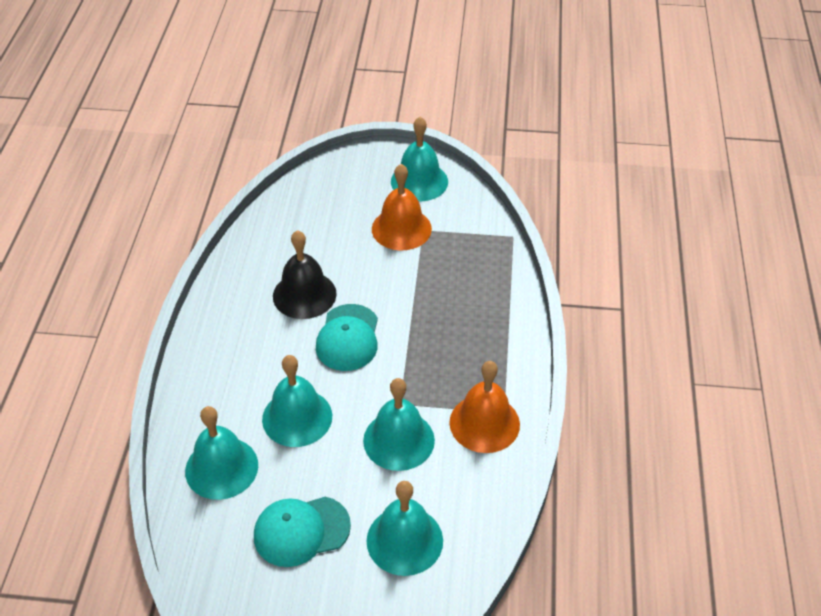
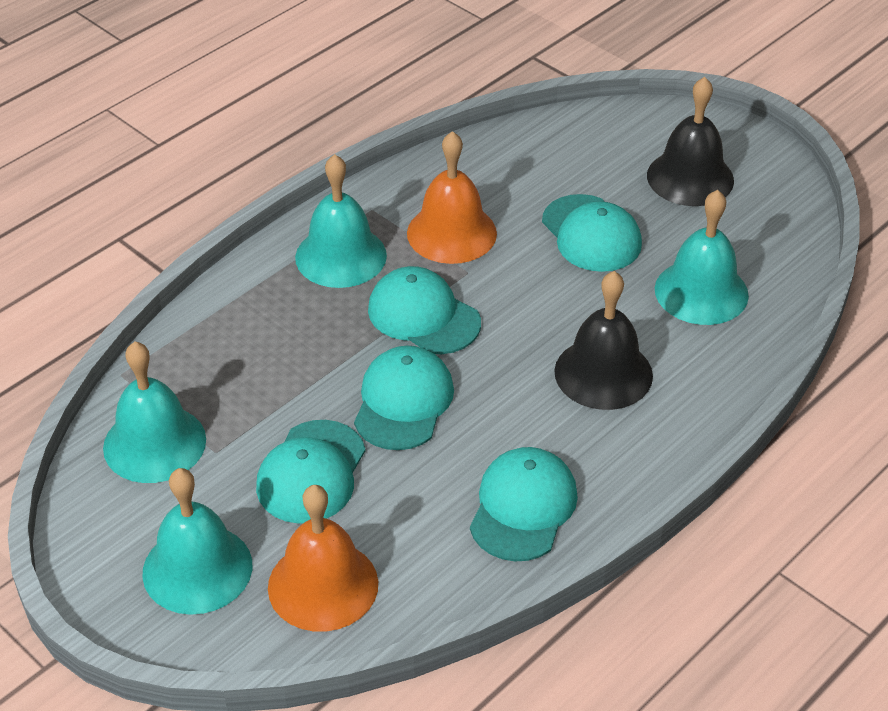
black bell: [273,230,337,319] = 1 -> [554,271,653,410] [647,77,734,206] = 2
turquoise bell: [185,406,258,500] [262,355,332,447] [363,378,435,471] [366,481,443,576] [391,117,448,201] = 5 -> [103,342,206,483] [142,468,252,615] [295,154,387,288] [655,190,749,325] = 4
turquoise cap: [254,497,351,567] [316,304,378,371] = 2 -> [256,420,366,524] [354,346,454,450] [368,266,481,354] [470,447,578,561] [542,194,642,272] = 5

